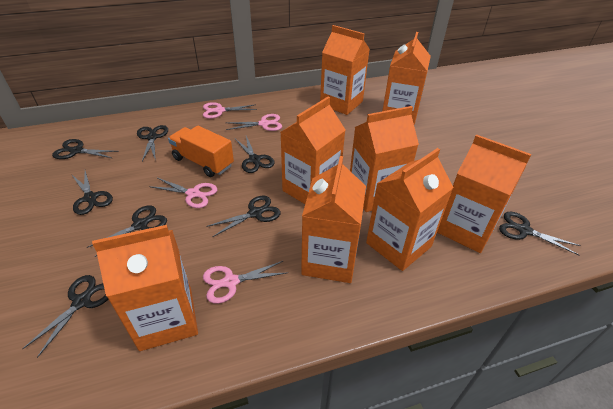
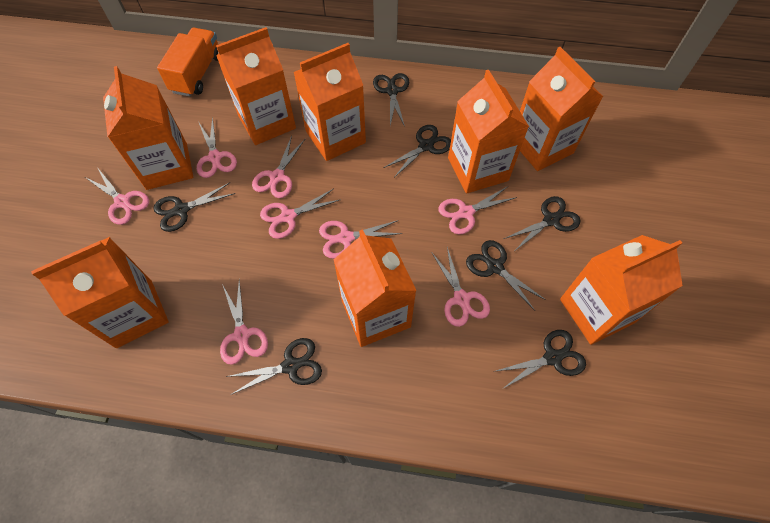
black scissors: [22,275,108,358] [52,139,119,159] [71,171,113,215] [87,205,167,257] [137,125,168,161] [206,195,281,237] [235,136,275,173] [499,211,581,256] = 8 -> [153,182,235,232] [226,338,322,395] [373,73,409,127] [383,125,451,178] [466,240,546,311] [493,330,586,388] [504,196,581,251] = 7
pink scissors: [149,178,218,208] [203,102,257,119] [203,261,286,304] [226,114,282,131] = 4 -> [85,167,149,225] [197,117,237,178] [220,280,268,365] [252,136,305,198] [260,189,341,239] [319,220,403,259] [432,247,490,327] [438,186,517,234] = 8

